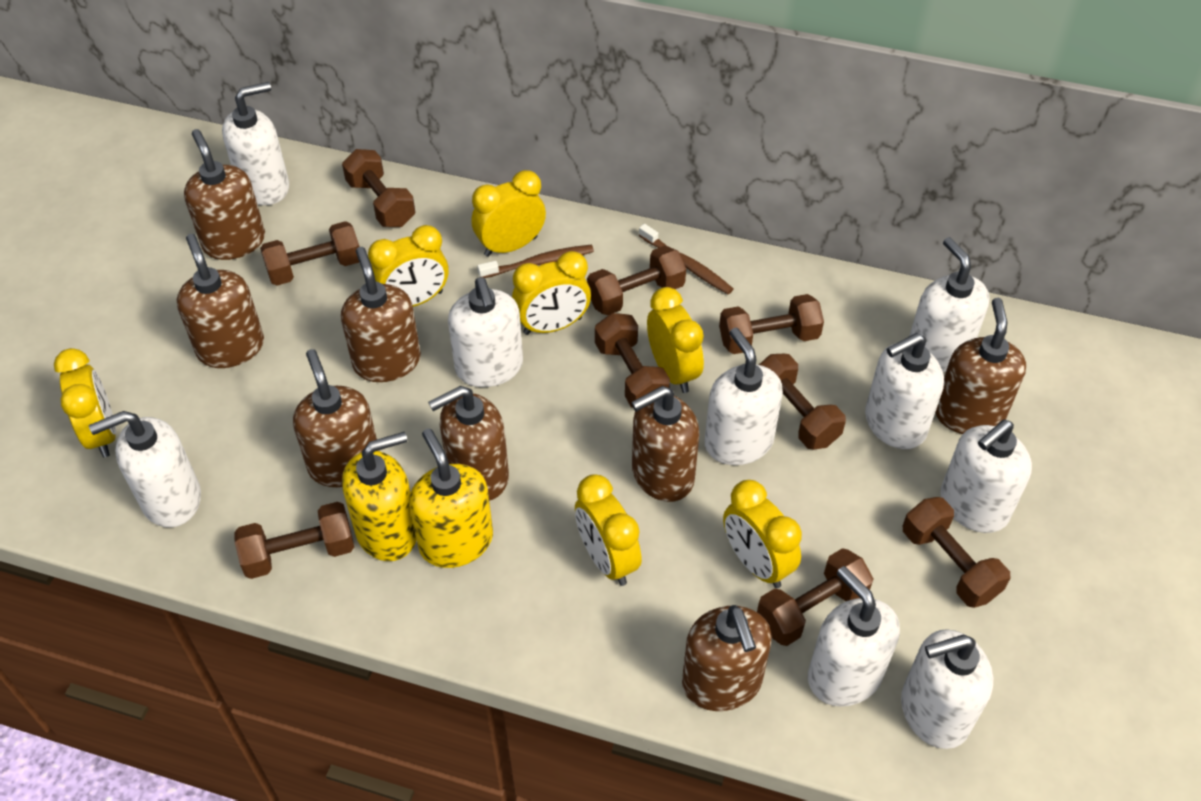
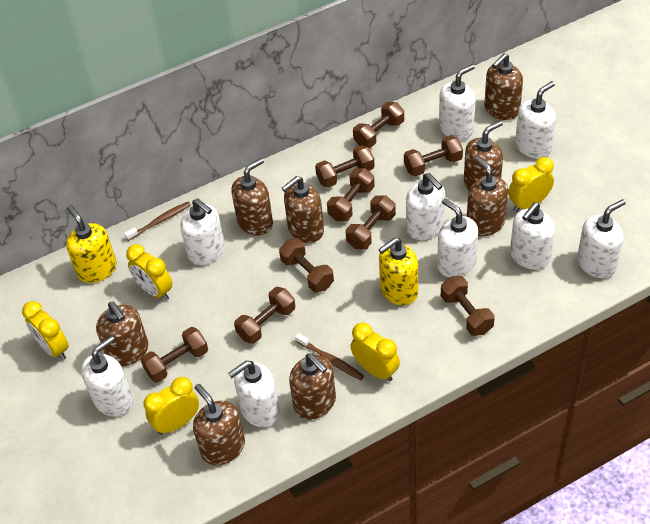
yellow clock: [54,348,116,457] [368,225,448,307] [472,170,546,257] [512,251,591,335] [575,474,642,586] [647,287,704,393] [723,480,802,588] = 7 -> [22,301,69,360] [126,244,172,300] [143,377,199,435] [350,323,400,382] [508,157,554,212] = 5

